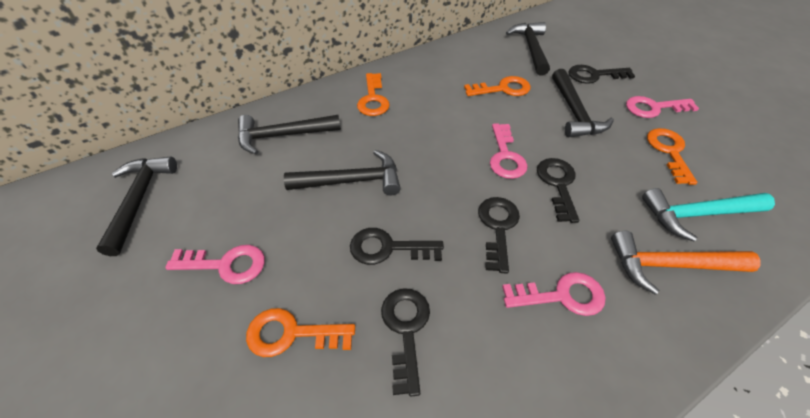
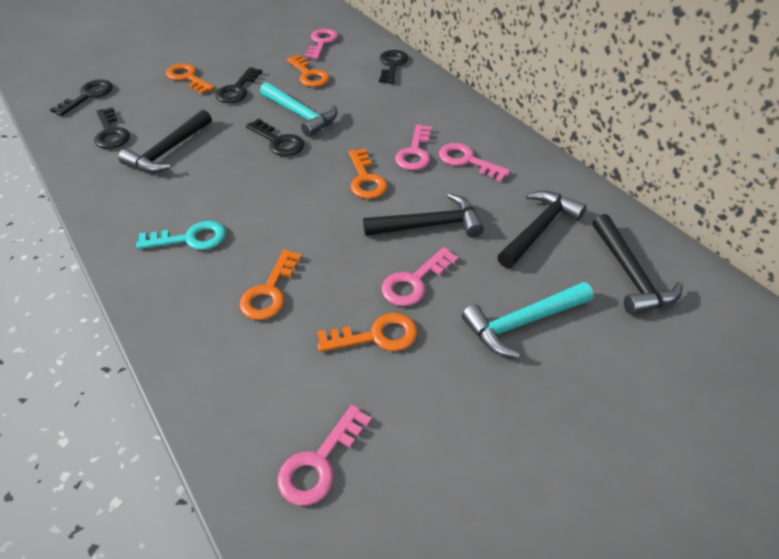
black hammer: [96,156,177,256] [238,115,341,155] [284,150,401,195] [506,22,550,75] [552,69,614,137] = 5 -> [118,109,212,173] [363,193,484,237] [497,191,586,268] [592,214,683,315] = 4
orange hammer: [611,231,760,295] = 1 -> none = 0
orange key: [246,308,355,357] [357,73,390,116] [464,76,531,96] [647,128,697,185] = 4 -> [166,64,215,94] [240,249,302,320] [287,55,330,87] [318,313,418,352] [349,149,388,199] = 5
pink key: [165,245,265,284] [490,123,527,179] [502,272,606,316] [626,96,699,118] = 4 -> [278,405,372,506] [304,29,338,59] [382,247,459,306] [395,124,432,170] [439,143,511,181] = 5
turquoise hammer: [642,188,775,241] = 1 -> [260,82,337,137] [462,282,594,358] = 2
turquoise key: none = 0 -> [136,221,226,250] = 1

